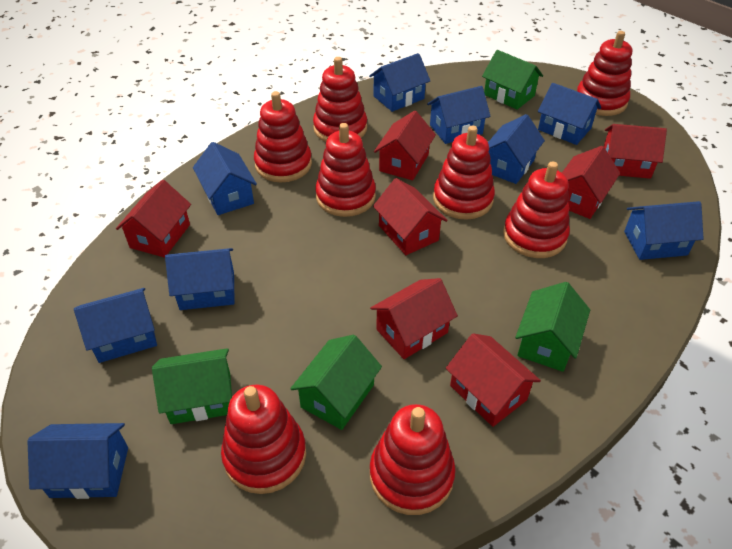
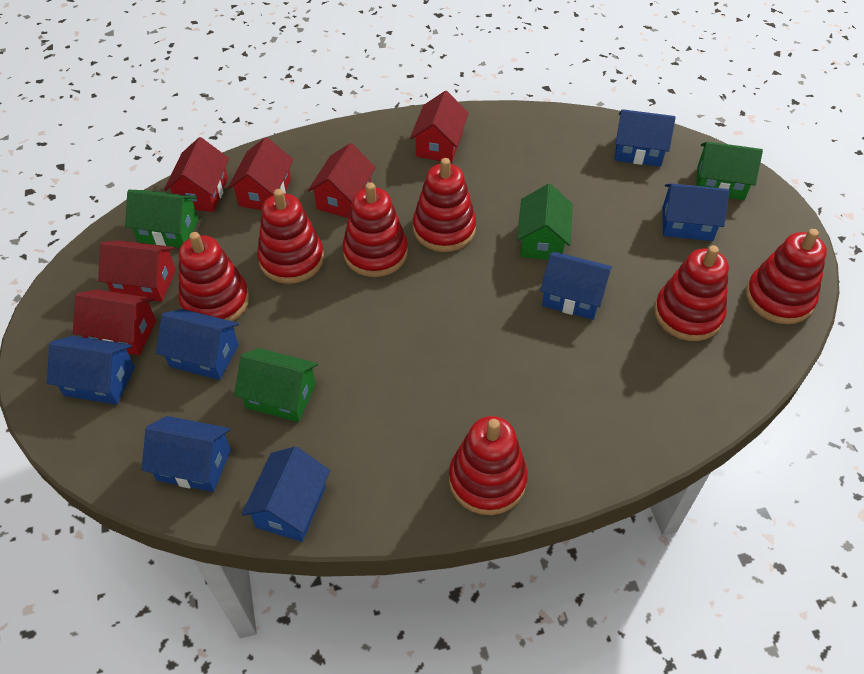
blue house: [27,423,128,499] [74,288,157,363] [165,248,235,310] [193,142,257,215] [369,53,430,112] [427,86,491,144] [488,114,545,184] [538,83,601,145] [624,201,704,260] = 9 -> [47,336,135,405] [141,416,231,492] [156,309,239,380] [242,446,330,542] [540,252,612,320] [615,109,675,167] [662,184,730,241] = 7
red house: [116,180,191,258] [370,278,458,359] [373,178,448,255] [374,110,436,180] [446,333,541,427] [562,146,620,219] [604,124,667,179] = 7 -> [73,289,156,355] [98,240,176,302] [164,137,229,212] [228,137,293,210] [308,143,376,218] [410,91,469,163] = 6
red stacking toy: [221,384,306,494] [254,91,312,182] [313,57,367,142] [315,123,376,217] [370,404,456,515] [433,125,495,220] [503,162,570,258] [577,31,632,116] = 8 -> [179,232,249,321] [257,189,324,284] [342,182,408,277] [413,158,476,252] [449,416,528,515] [654,245,729,341] [746,229,827,324] = 7

